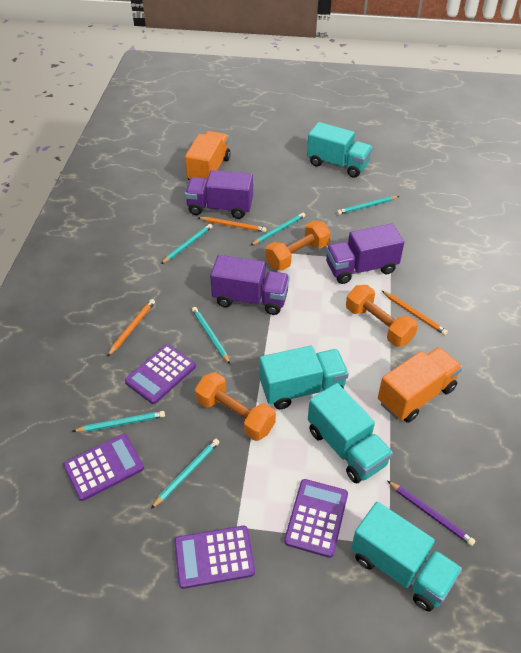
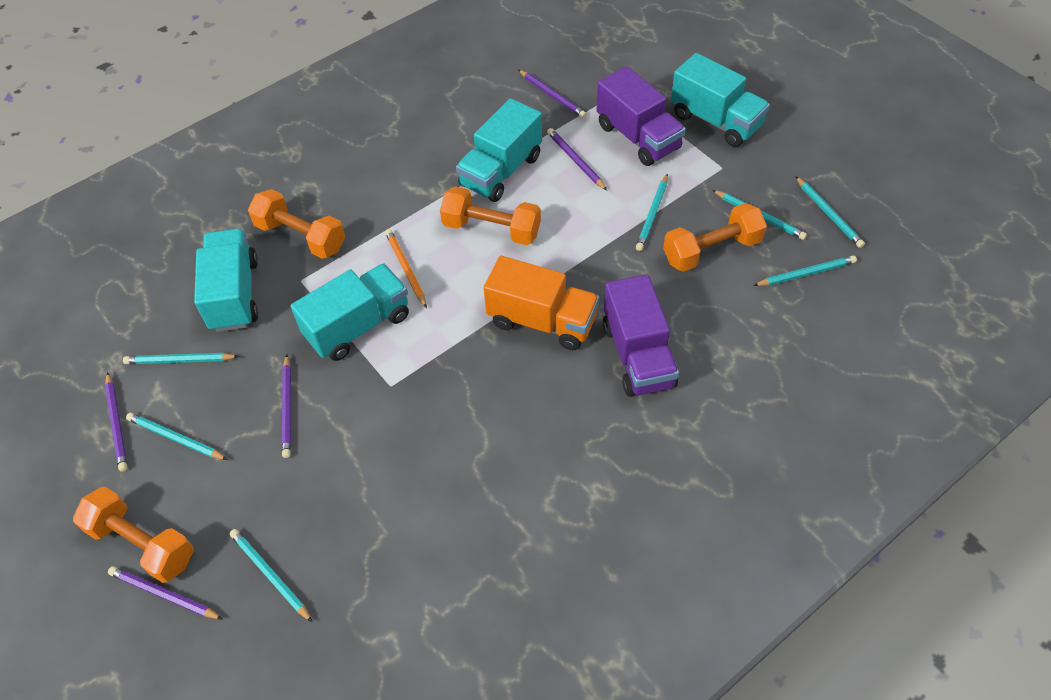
orange dumbbell: [195,372,276,441] [266,221,331,271] [346,285,418,347] = 3 -> [73,487,194,583] [248,189,345,259] [440,187,541,245] [663,203,767,272] = 4
orange pencil: [107,299,155,357] [198,217,266,232] [382,291,448,335] = 3 -> [385,229,427,308] = 1
orange truck: [185,131,231,180] [378,347,463,423] = 2 -> [484,256,599,350] = 1
purple calculator: [63,434,144,501] [125,344,196,404] [174,526,255,589] [284,479,348,558] = 4 -> none = 0
purple pencil: [387,481,475,546] = 1 -> [105,372,127,472] [108,566,223,619] [282,354,291,458] [519,70,586,118] [547,128,607,190] = 5
purple truck: [185,170,253,219] [210,255,290,315] [326,224,404,284] = 3 -> [597,66,686,166] [603,274,679,397] = 2
turquoise pencil: [72,411,165,432] [151,439,220,509] [161,224,213,264] [192,307,230,364] [250,213,306,246] [337,196,399,215] = 6 -> [123,353,239,364] [126,413,228,460] [230,529,313,622] [636,174,668,251] [712,190,807,240] [753,256,857,286] [795,176,865,248] = 7

